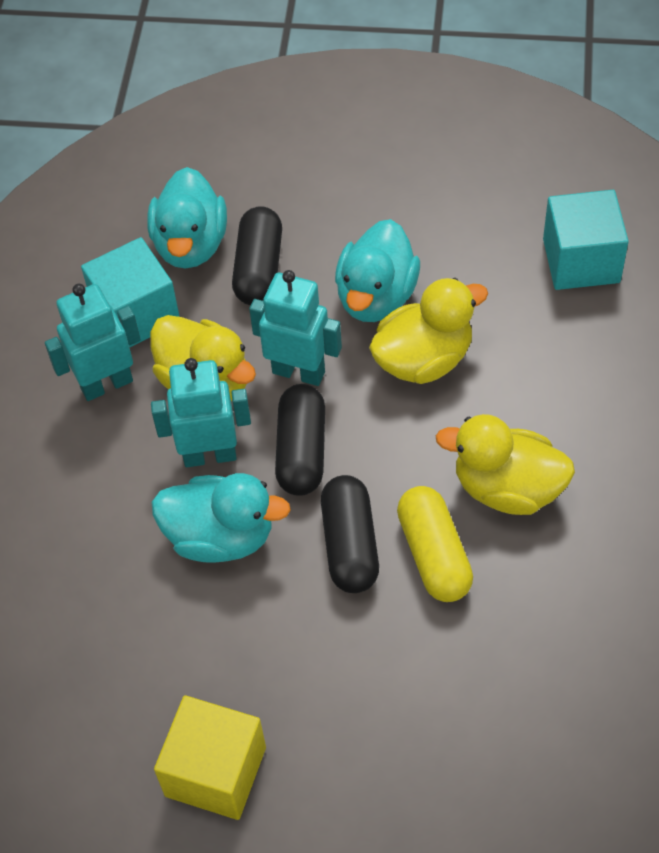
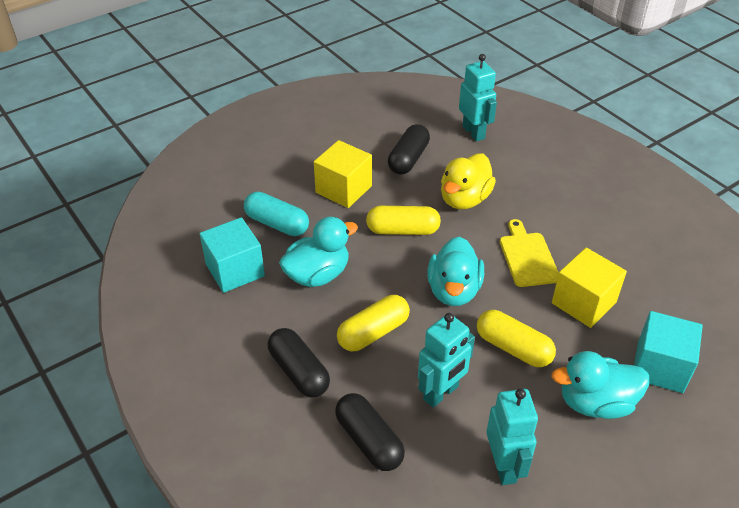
turquoise capsule: none = 0 -> [244,192,309,236] = 1
yellow capsule: [397,486,473,602] = 1 -> [337,295,410,351] [366,206,441,235] [477,310,556,367] = 3
yellow cube: [154,695,266,820] = 1 -> [314,140,372,208] [552,248,627,328] = 2
yellow cutting board: none = 0 -> [500,219,559,287] = 1
yellow duck: [150,315,256,401] [369,278,488,384] [436,414,575,515] = 3 -> [441,153,496,209] = 1

